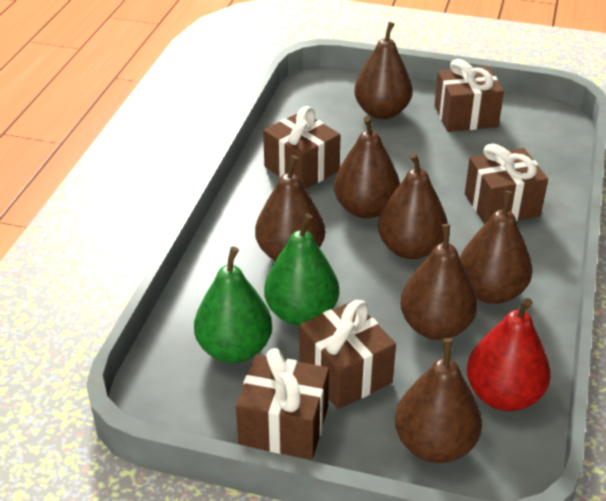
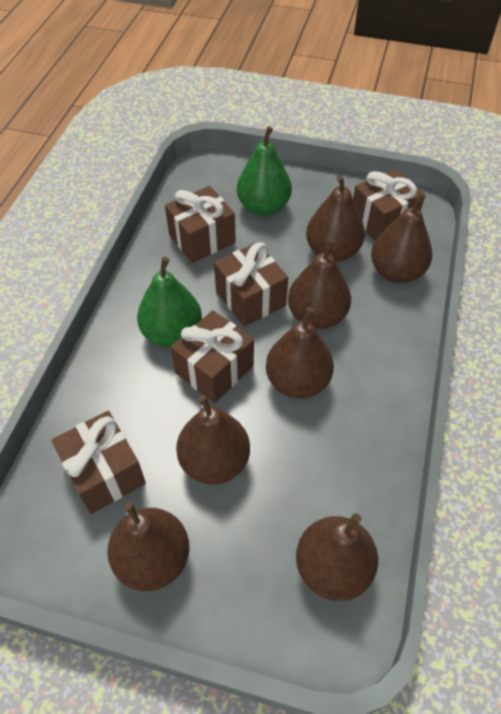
red pear: [467,298,551,411] = 1 -> none = 0

